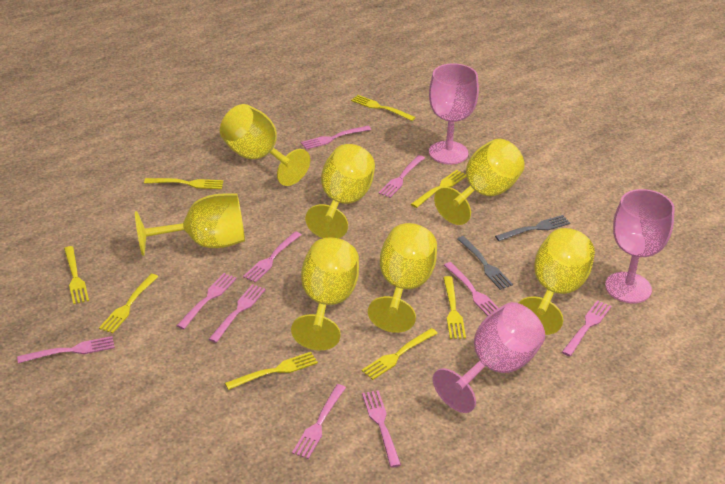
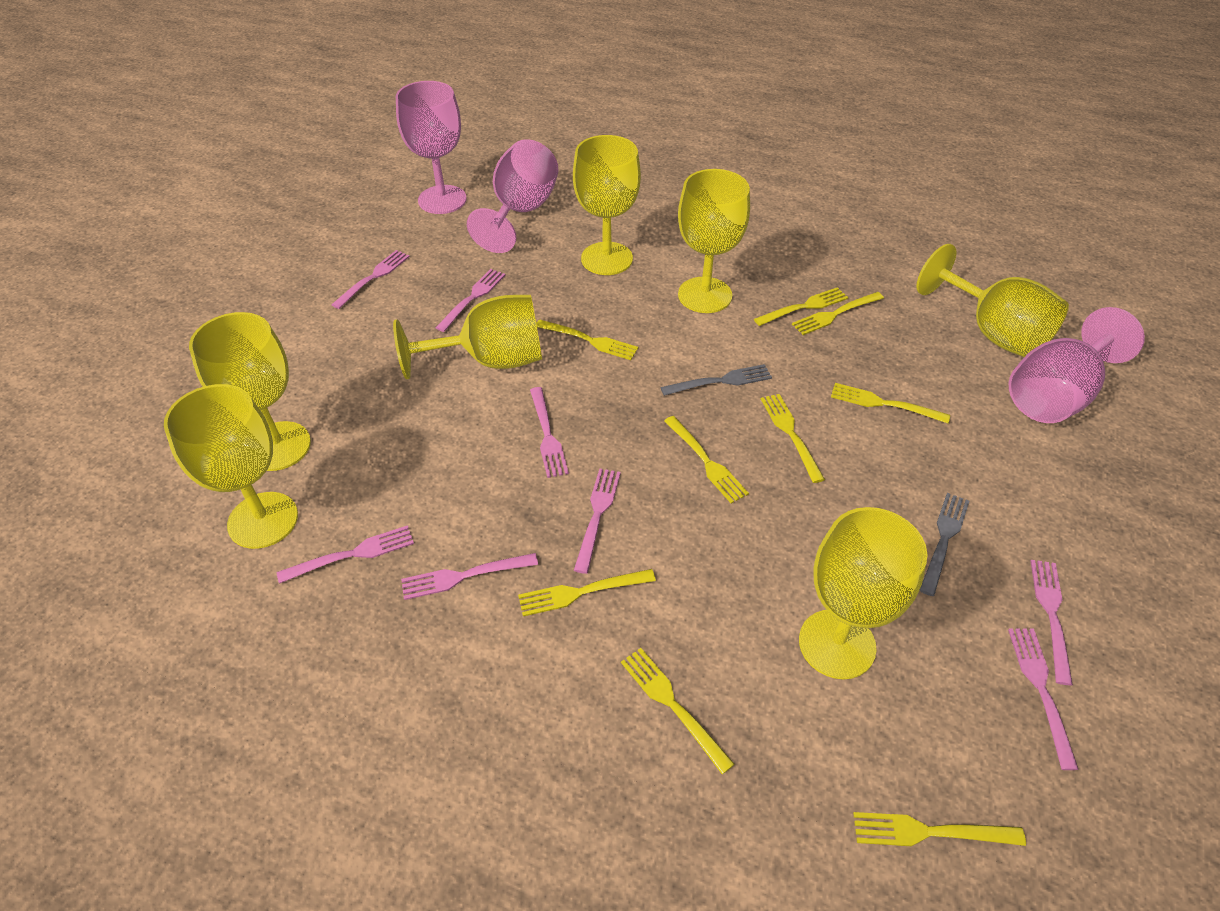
pink fork: [17,336,115,363] [177,273,237,329] [209,284,266,343] [243,231,301,283] [292,384,346,459] [301,126,371,150] [362,390,401,468] [378,155,425,198] [444,262,498,316] [562,300,612,356] = 10 -> [276,525,414,584] [331,250,410,309] [401,553,538,600] [436,269,505,332] [530,387,569,478] [574,468,621,574] [1008,629,1079,770] [1030,560,1073,685] = 8
yellow fork: [64,246,89,304] [99,274,158,333] [144,178,224,189] [225,352,318,390] [351,95,416,121] [361,328,438,380] [411,170,466,208] [443,276,466,339] = 8 -> [518,569,656,616] [536,319,638,360] [621,648,735,774] [664,416,749,503] [754,287,848,326] [761,394,825,483] [792,292,884,335] [831,383,950,423] [853,812,1026,846] = 9

